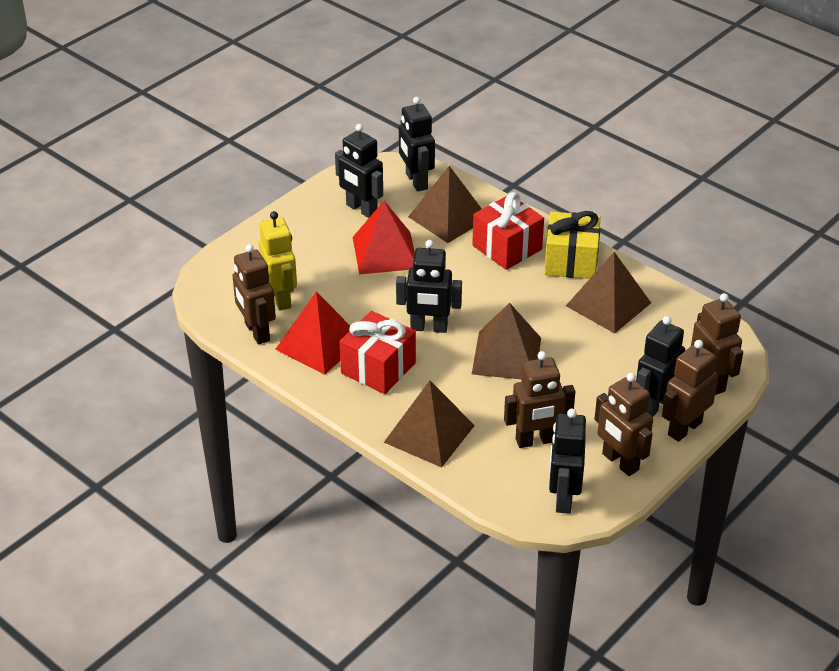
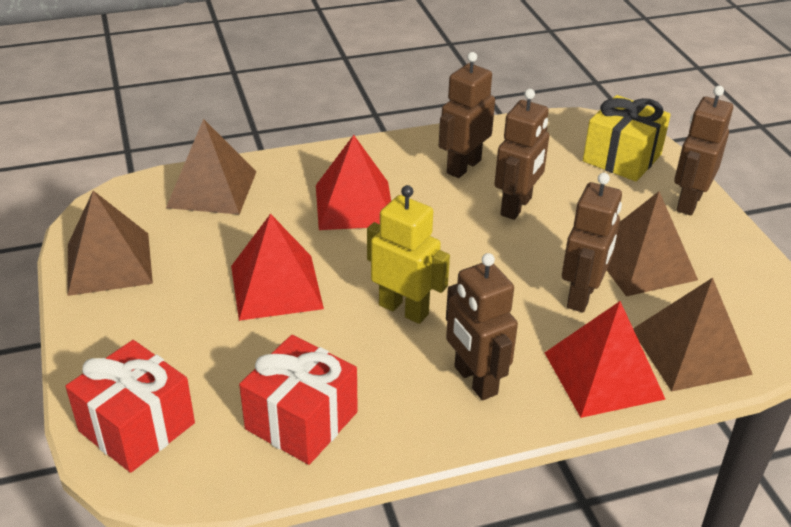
black robot: [335,124,383,218] [396,240,462,333] [399,97,435,192] [549,409,586,514] [636,316,685,417] = 5 -> none = 0
red pyramid: [275,291,350,375] [353,201,415,274] = 2 -> [231,213,324,321] [316,135,391,230] [545,301,665,418] = 3

